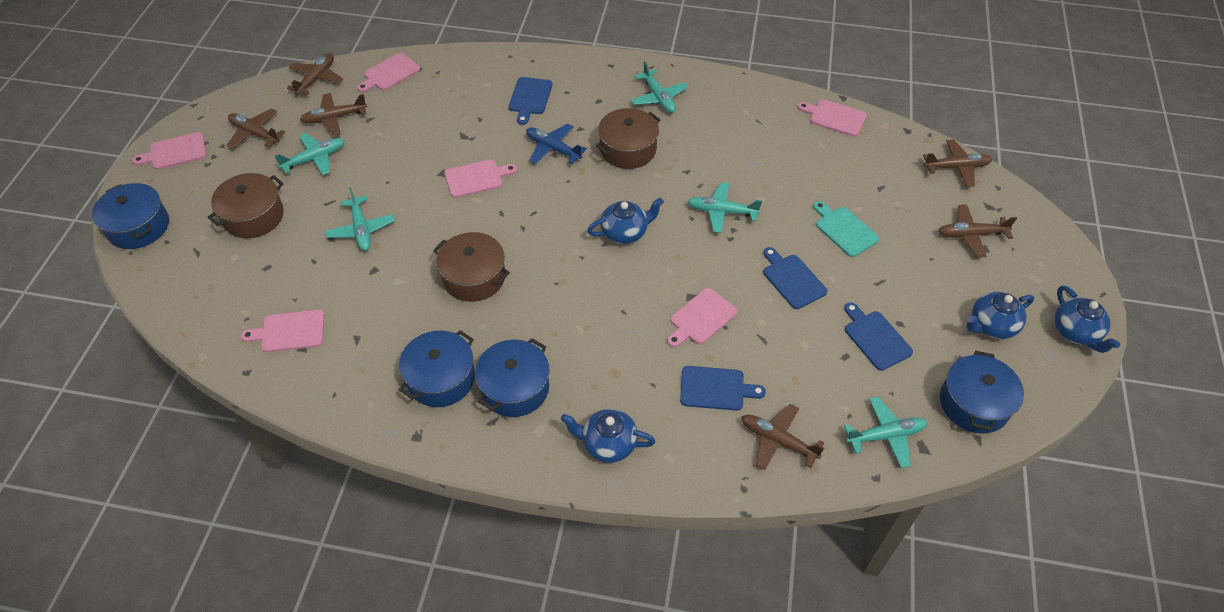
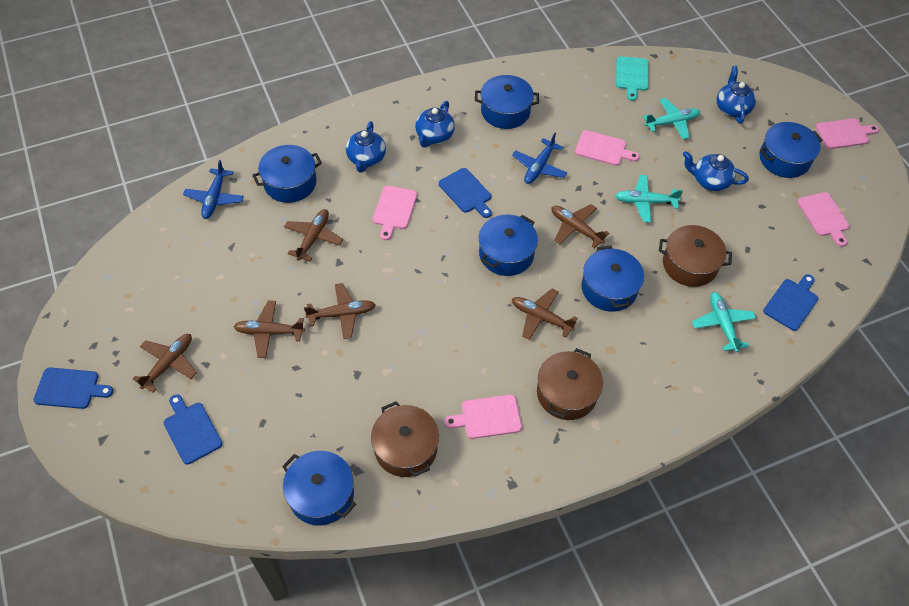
blue plane: [526,124,587,164] = 1 -> [183,160,244,219] [512,133,567,184] = 2
blue pot: [92,183,169,249] [399,330,475,407] [475,338,550,417] [940,351,1024,433] = 4 -> [253,145,322,203] [282,451,356,525] [475,75,539,129] [479,215,538,276] [581,246,644,312] [759,122,823,178] = 6
pink cutting board: [132,132,207,170] [241,309,324,352] [357,53,420,92] [444,159,517,198] [667,288,738,347] [797,99,867,137] = 6 -> [373,186,417,240] [444,395,522,439] [575,130,639,166] [797,192,850,247] [816,118,879,149] = 5
turquoise plane: [274,133,345,175] [325,187,395,251] [631,61,688,113] [688,182,762,233] [844,397,928,468] = 5 -> [616,175,683,222] [643,98,700,139] [692,292,756,352] = 3

